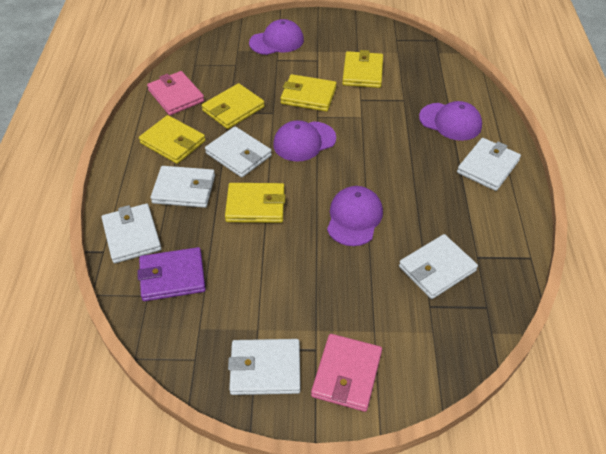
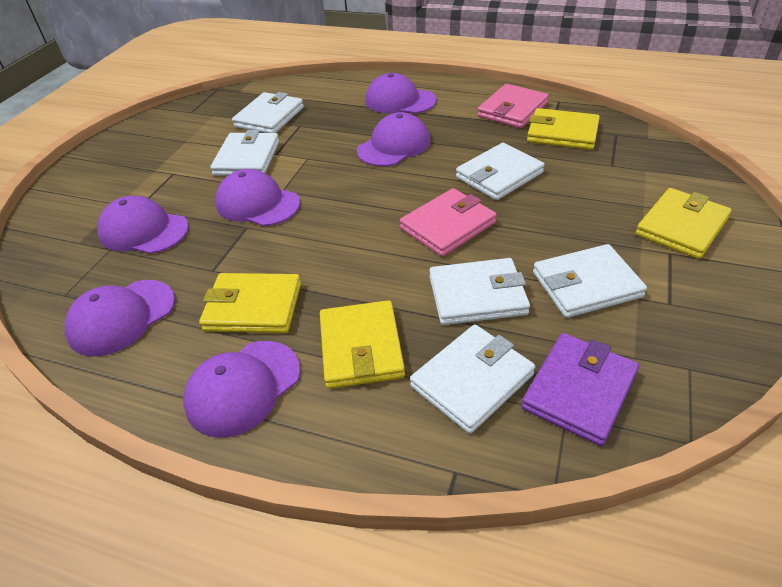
purple cap: [249,19,304,55] [273,120,336,162] [327,186,383,246] [419,101,482,141] = 4 -> [65,280,175,357] [97,196,189,254] [183,341,300,438] [215,169,300,226] [357,112,430,166] [365,73,437,114] = 6
yellow wallet: [139,115,206,164] [202,83,265,129] [225,183,285,223] [280,74,337,112] [342,50,383,88] = 5 -> [199,273,301,333] [320,300,405,389] [527,108,600,150] [636,188,732,259] = 4

